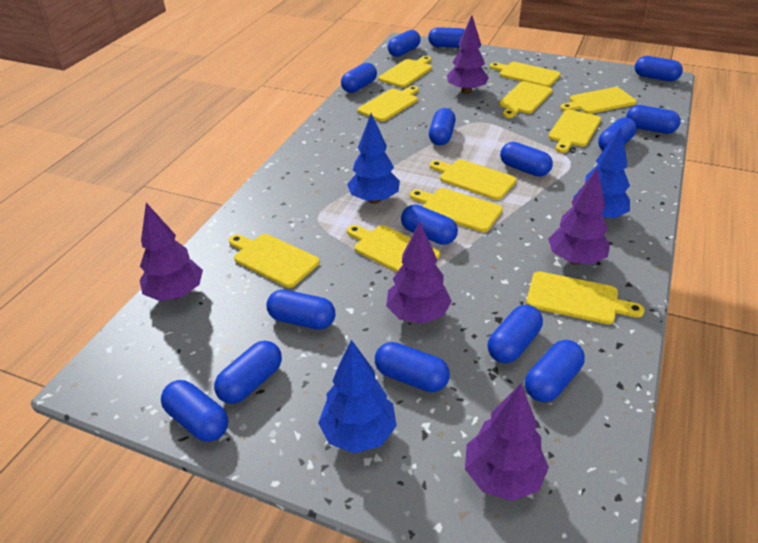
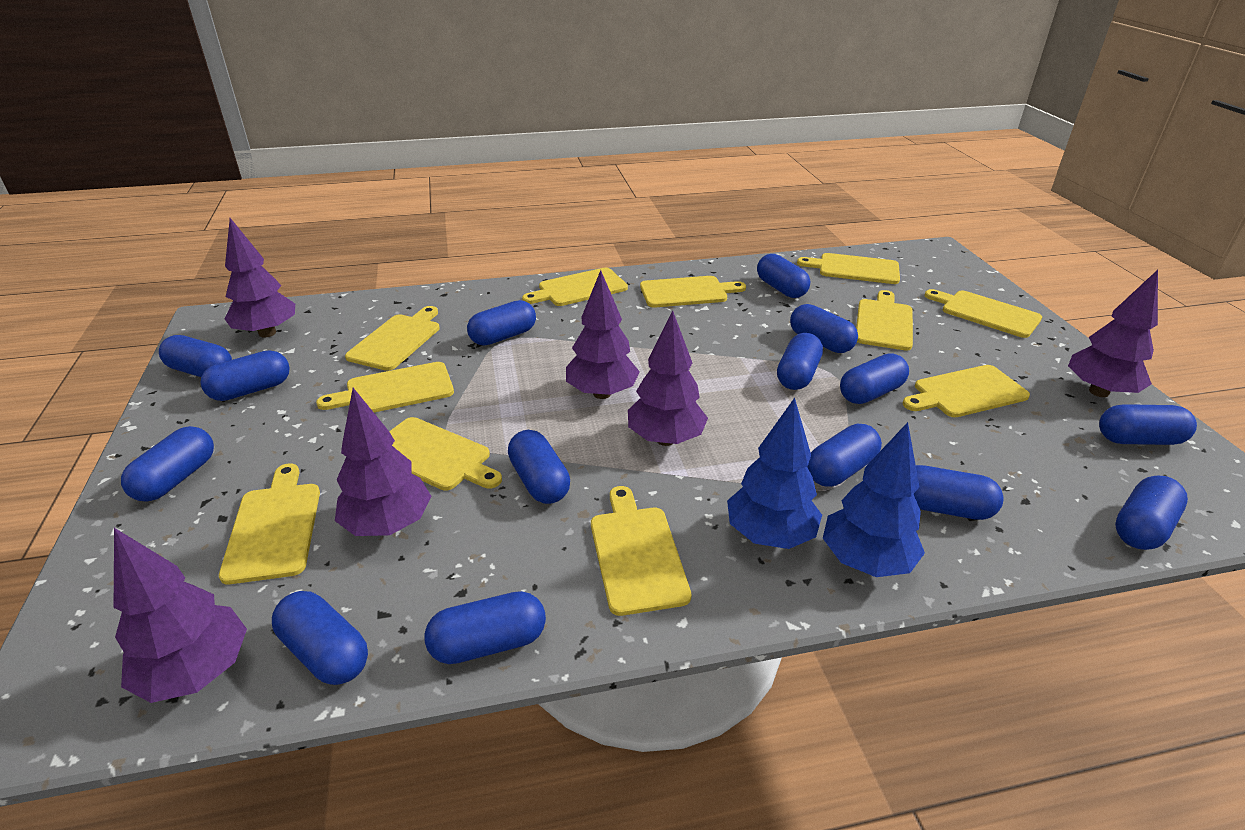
blue tree: [318,340,397,453] [347,113,400,204] [573,127,630,219] = 3 -> [727,398,822,549] [823,422,925,577] = 2
purple tree: [140,203,203,301] [386,222,452,324] [447,16,489,94] [465,383,549,501] [548,168,610,265] = 5 -> [114,528,247,703] [224,218,295,337] [335,388,431,536] [566,270,640,399] [628,310,708,446] [1068,270,1158,397] = 6

